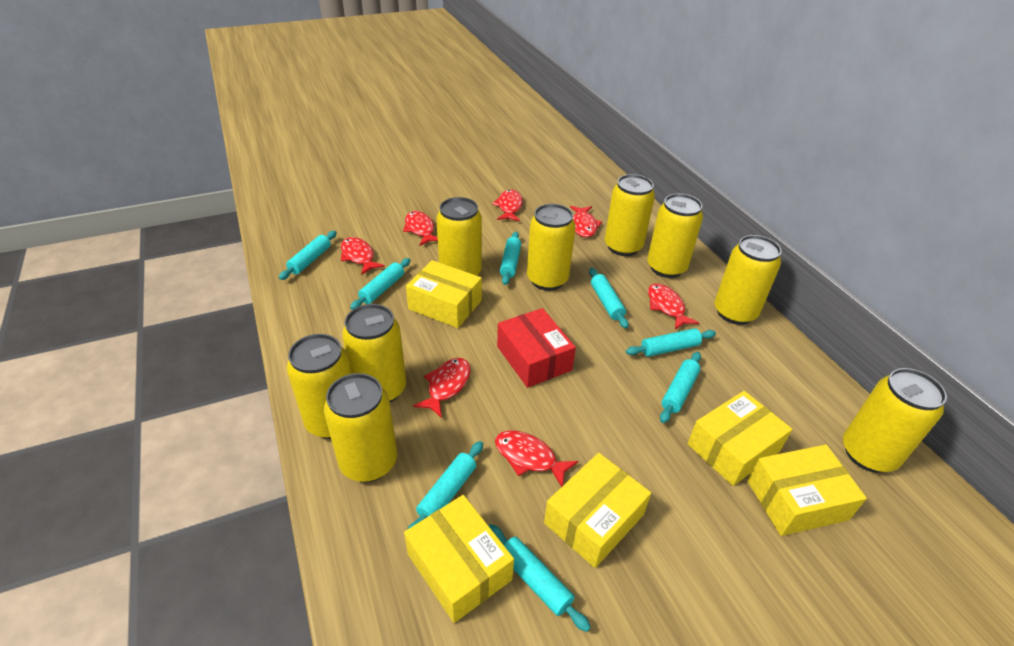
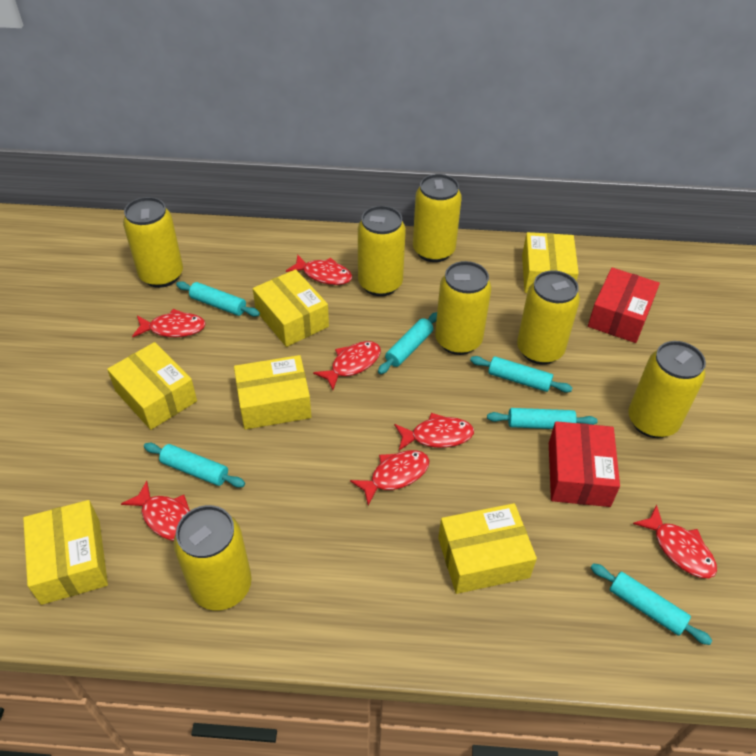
red box: [497,308,576,388] = 1 -> [549,421,620,507] [588,268,660,343] = 2
turquoise rolling pin: [279,231,337,280] [350,258,411,310] [407,441,483,530] [489,524,591,632] [500,232,521,285] [589,268,629,329] [626,328,716,357] [660,352,701,423] = 8 -> [144,443,245,488] [176,281,260,317] [378,312,437,374] [470,356,572,393] [487,408,598,429] [590,563,712,645] = 6
yellow box: [404,495,514,623] [406,260,482,328] [544,453,651,568] [688,391,792,486] [747,445,867,536] = 5 -> [23,500,108,605] [107,342,197,430] [234,355,311,430] [253,269,329,347] [438,503,537,594] [522,232,579,293] = 6
yellow can: [287,334,352,439] [324,373,397,482] [342,304,406,403] [436,197,482,276] [527,204,576,291] [605,174,655,256] [647,193,703,278] [715,235,782,325] [843,368,947,473] = 9 -> [123,197,183,288] [174,505,252,610] [358,206,406,296] [413,174,462,262] [435,261,491,355] [517,270,580,364] [628,341,706,438] = 7

